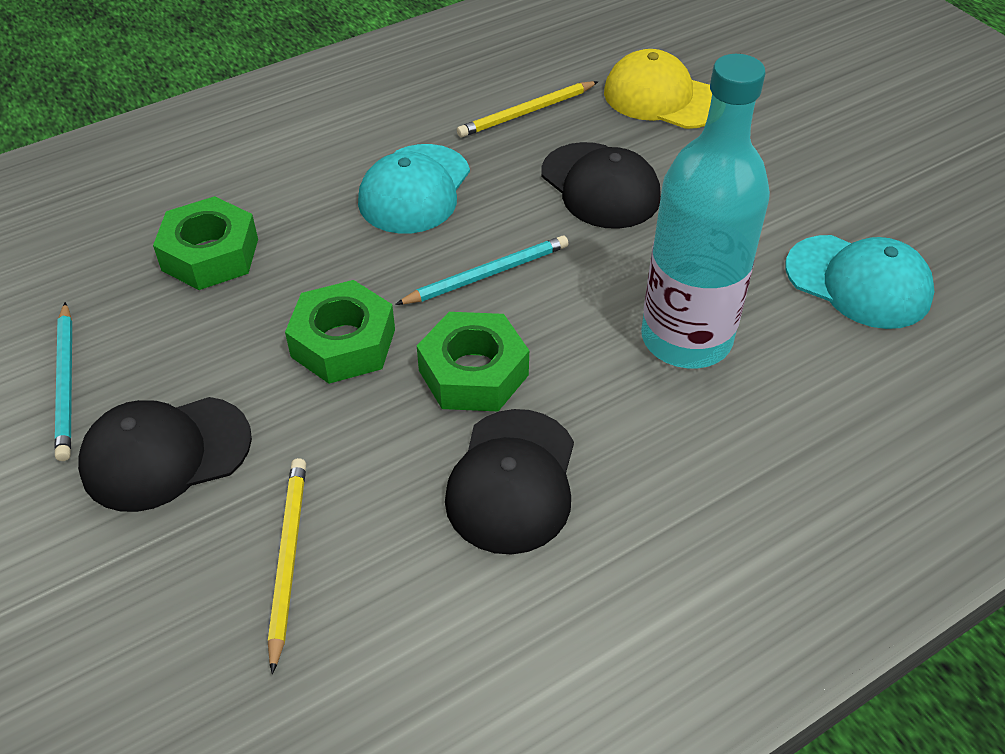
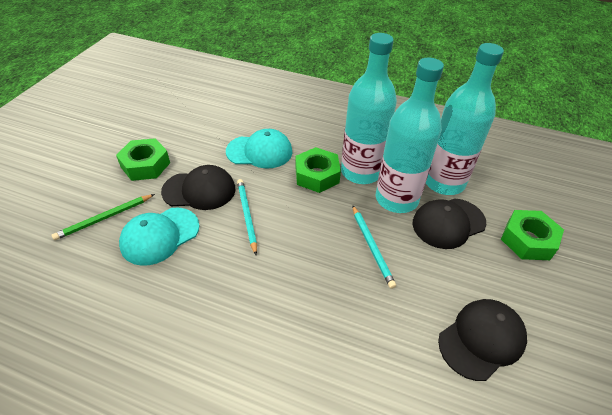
green pencil: none = 0 -> [52,194,155,240] = 1
turquoise bottle: [641,54,770,368] = 1 -> [341,33,397,184] [376,58,444,213] [426,43,504,195] = 3
yellow cap: [604,49,712,129] = 1 -> none = 0
yellow pencil: [268,458,306,674] [457,81,598,137] = 2 -> none = 0

